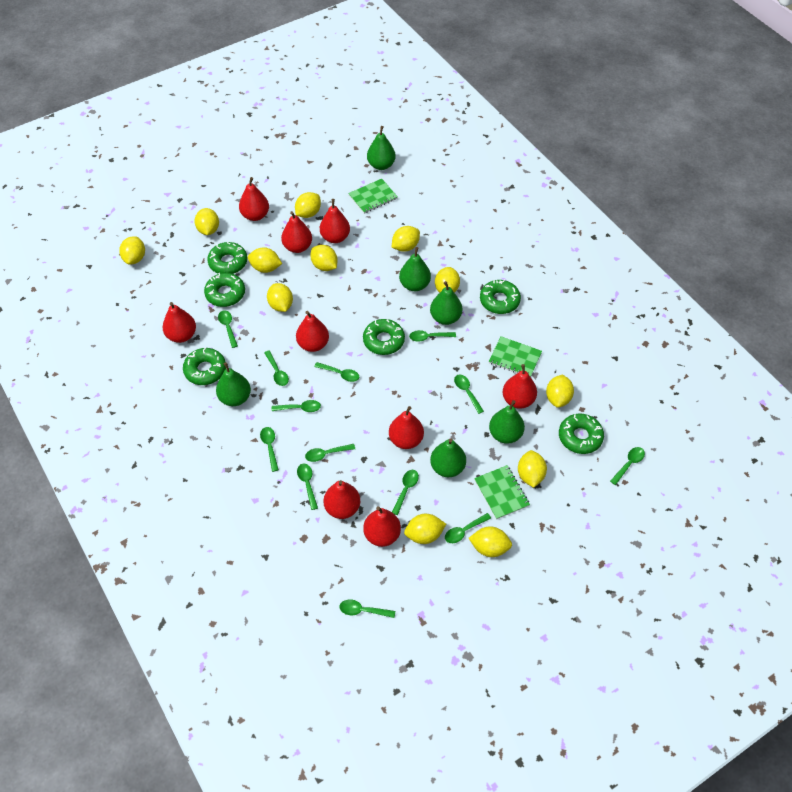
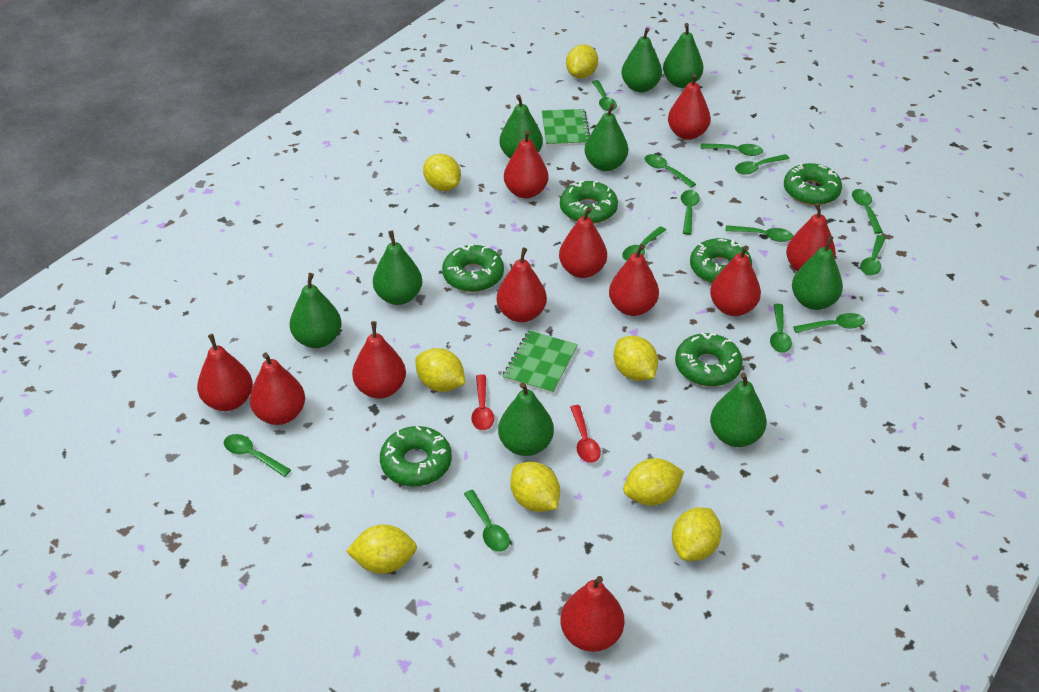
green notebook: [348,179,398,214] [474,465,530,520] [489,336,542,377] = 3 -> [502,331,578,394] [542,109,590,146] = 2
green pear: [216,362,251,406] [367,126,396,170] [399,247,431,291] [430,281,462,325] [430,438,466,477] [489,400,525,444] = 6 -> [289,273,342,348] [373,230,422,305] [498,382,554,456] [500,94,543,159] [585,103,628,171] [621,28,662,93] [663,23,703,88] [710,372,767,447] [792,235,843,310] = 9
red pear: [162,302,196,343] [239,177,269,221] [281,211,312,253] [296,311,329,352] [320,199,350,243] [323,480,360,519] [363,506,401,547] [389,406,424,449] [503,364,537,409] = 9 -> [197,334,253,411] [250,353,305,425] [352,321,406,399] [497,247,547,322] [504,130,548,198] [559,207,607,278] [560,576,624,652] [609,244,659,316] [668,73,711,140] [710,246,761,316] [786,203,836,271] = 11
red spoon: none = 0 -> [471,375,494,430] [570,405,601,463] = 2
yellow lemon: [119,236,145,265] [194,208,219,235] [248,247,282,273] [267,283,293,312] [295,192,321,218] [310,245,338,271] [392,226,420,252] [404,514,446,544] [435,267,460,293] [469,526,512,557] [518,450,547,488] [546,374,574,408] = 12 -> [346,524,417,574] [415,348,465,392] [423,154,461,191] [510,462,560,512] [566,44,598,79] [614,336,658,381] [623,458,684,506] [672,507,722,561] = 8

